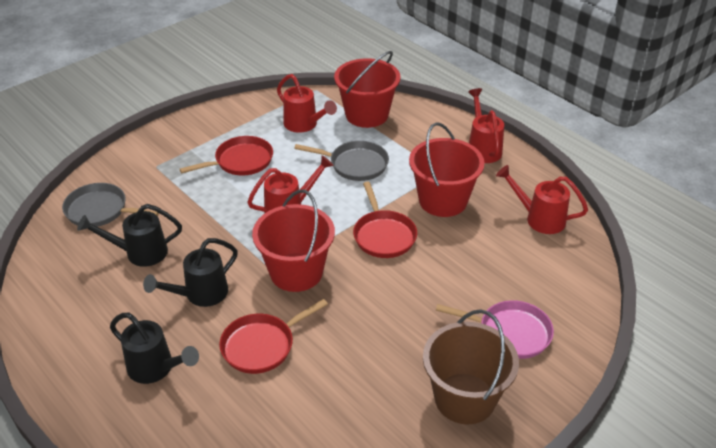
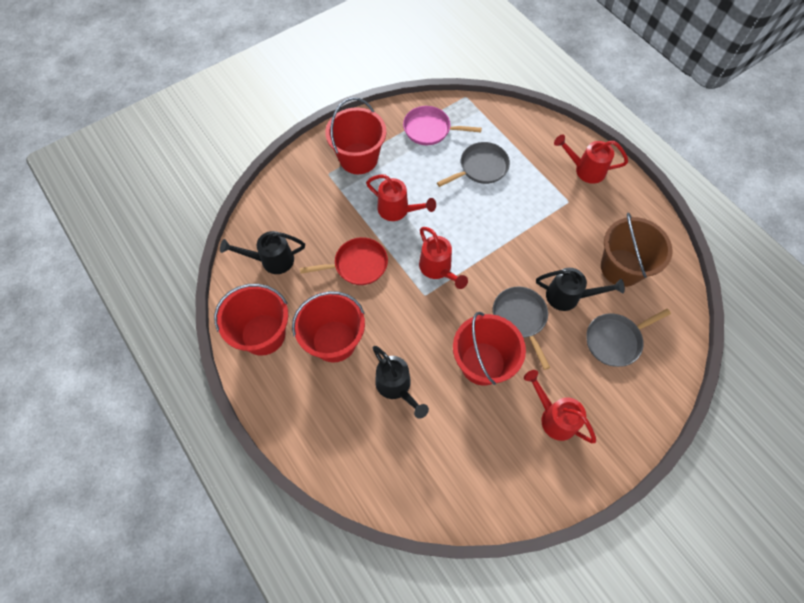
grey pan: [62,183,159,227] [294,141,389,181] = 2 -> [437,142,510,187] [493,287,550,370] [586,309,671,367] = 3
red bucket: [252,190,335,292] [334,51,401,128] [409,122,484,217] = 3 -> [214,284,288,356] [292,291,365,363] [325,97,386,174] [453,312,526,386] = 4
red pan: [180,136,273,176] [219,299,328,374] [353,182,417,258] = 3 -> [300,237,388,285] = 1

